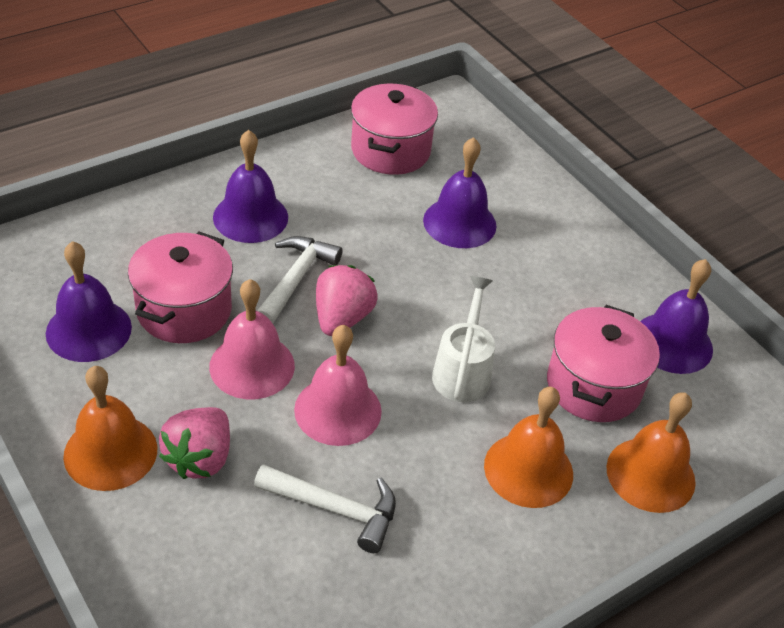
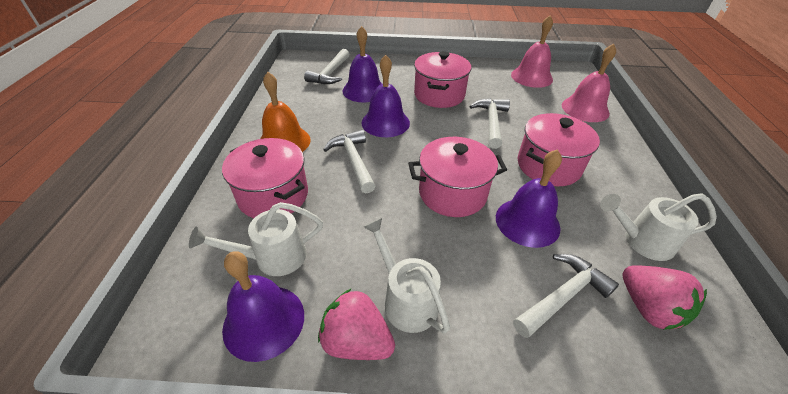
orange bell: [63,366,157,491] [484,387,573,508] [606,392,696,513] = 3 -> [260,72,311,152] = 1
pink pot: [128,231,233,343] [351,84,438,175] [547,305,660,422] = 3 -> [222,138,308,218] [408,137,507,217] [414,51,471,108] [518,113,600,186] = 4
white hammer: [254,464,396,553] [257,236,342,324] = 2 -> [304,49,350,84] [323,130,375,193] [470,98,510,149] [513,254,619,338] = 4
white watering can: [432,276,495,402] = 1 -> [189,202,323,276] [363,218,450,334] [600,193,717,261] = 3

